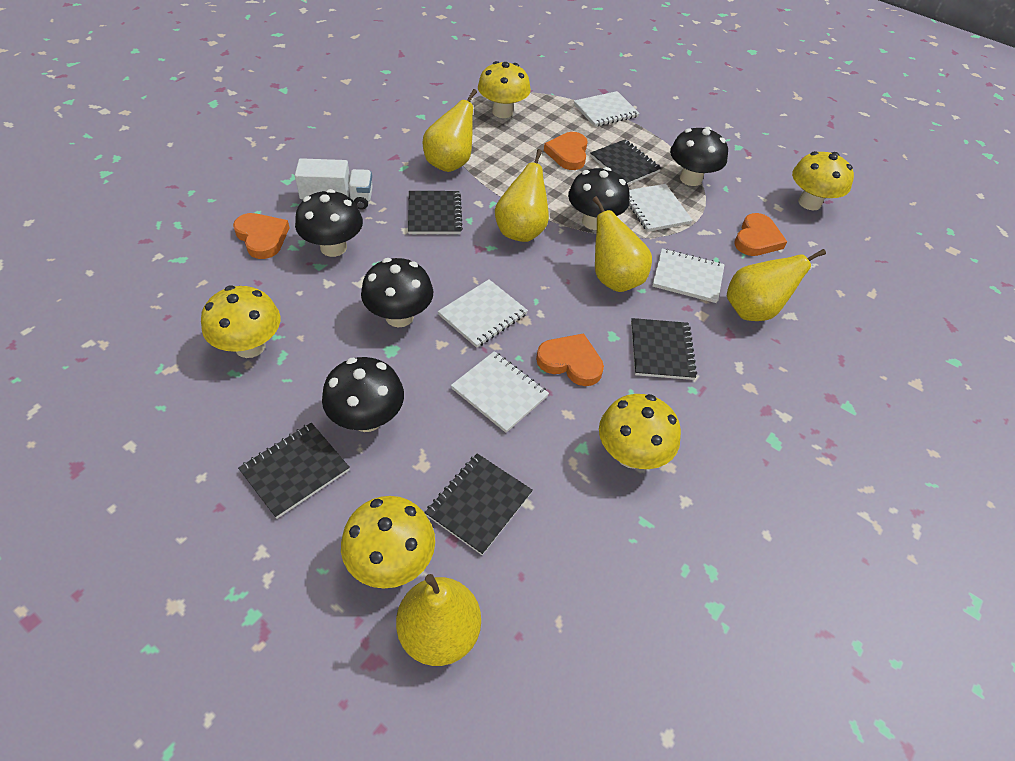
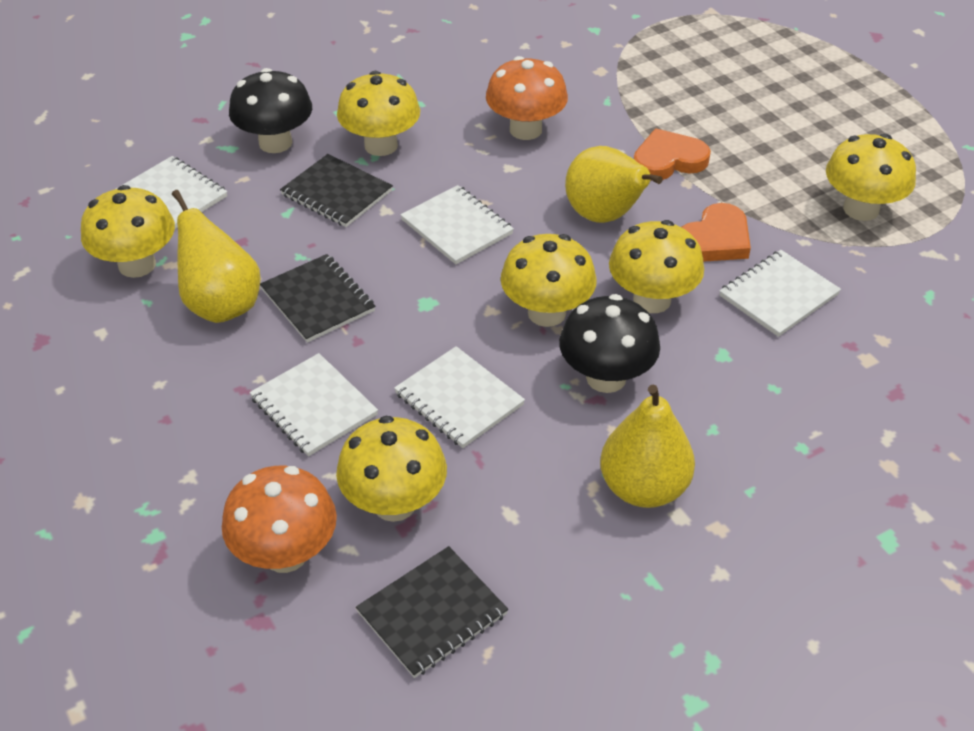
black mushroom: [295,189,363,257] [322,357,404,432] [361,258,433,327] [568,167,630,230] [670,127,728,186] = 5 -> [229,68,312,153] [559,294,660,393] = 2
black notebook: [238,423,350,519] [408,191,463,234] [425,454,533,555] [590,139,662,185] [631,318,697,380] = 5 -> [260,254,375,343] [280,154,393,227] [356,546,508,678] = 3
orange heart: [233,213,290,259] [536,333,604,386] [544,132,588,170] [734,213,787,256] = 4 -> [634,128,711,180] [682,203,751,262] = 2
orange mushroom: none = 0 -> [222,466,337,573] [486,56,568,140] = 2
white truck: [295,158,373,210] = 1 -> none = 0
yellow mushroom: [201,285,280,358] [341,496,435,588] [478,61,531,118] [599,394,681,469] [792,151,854,211] = 5 -> [81,185,175,278] [336,416,447,522] [337,71,420,156] [501,234,596,327] [609,220,704,313] [826,134,916,221] = 6
yellow pear: [396,574,481,666] [422,89,477,172] [495,149,549,242] [592,196,652,292] [727,249,826,321] = 5 -> [172,190,261,323] [565,146,663,223] [600,384,695,508] = 3

